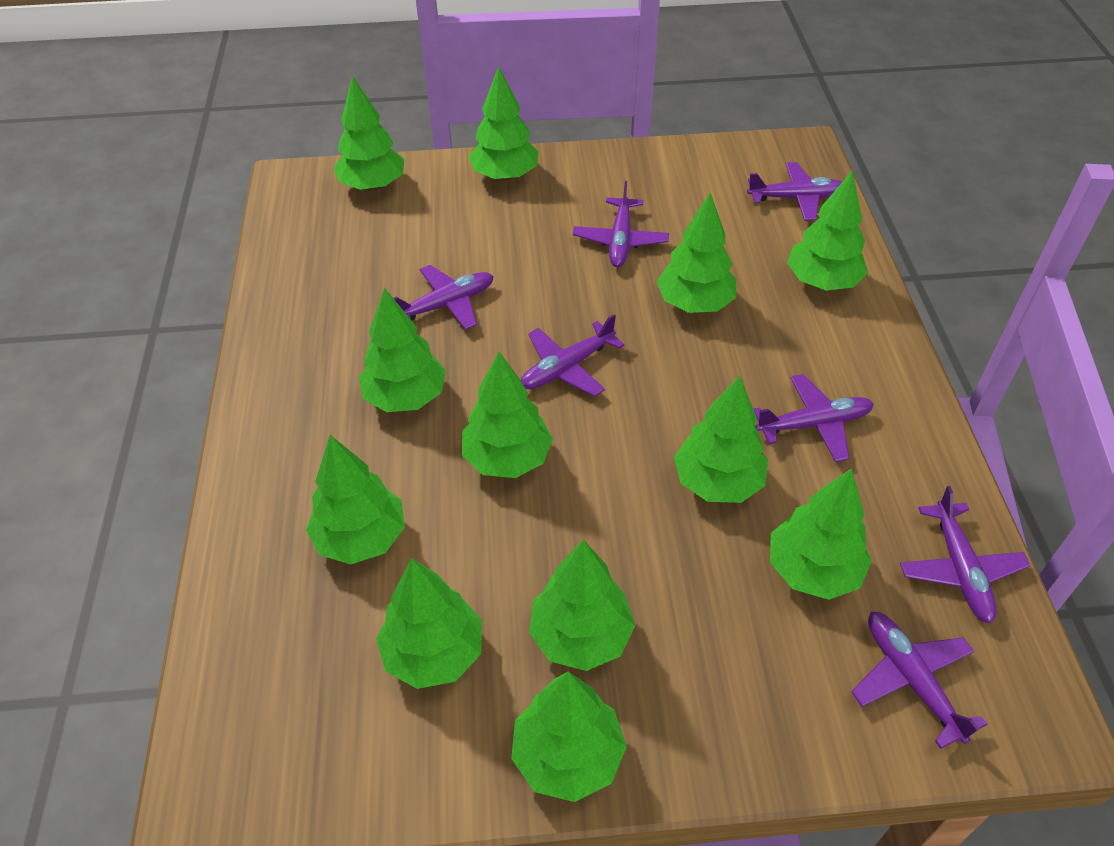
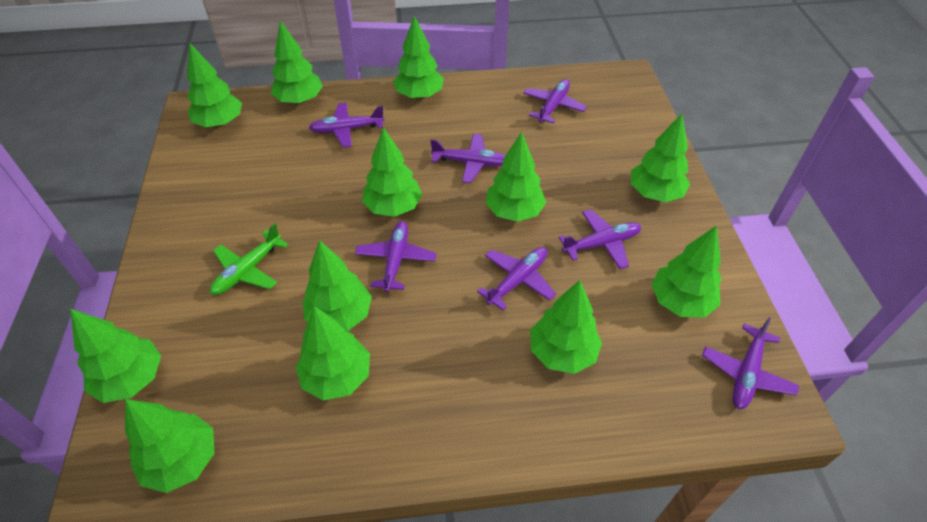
green plane: none = 0 -> [210,223,289,295] = 1

